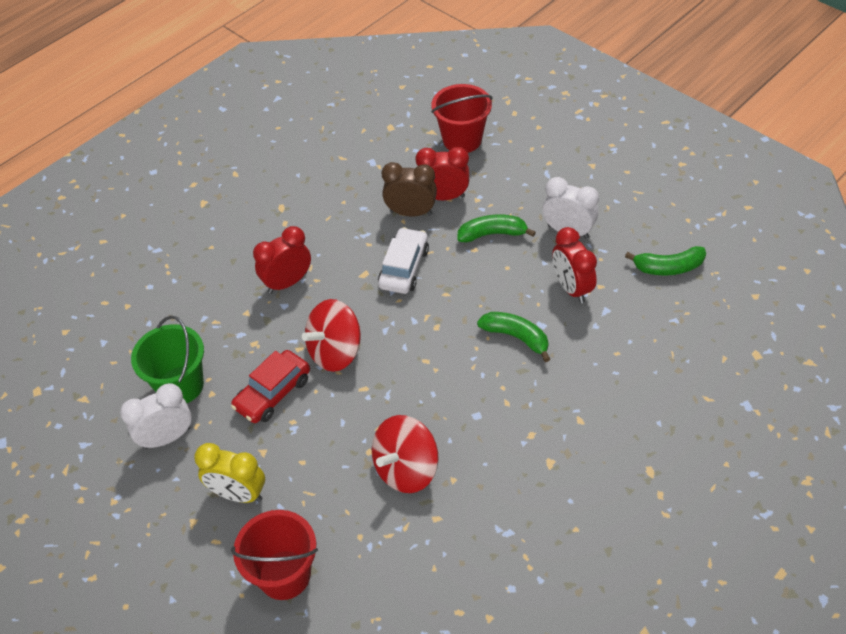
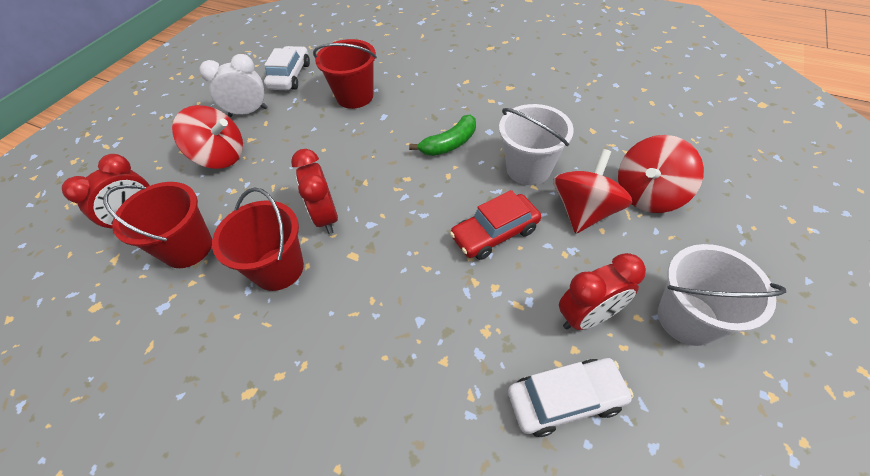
brown clock: [382,162,437,217] = 1 -> none = 0
green banana: [457,214,536,243] [477,312,550,362] [625,246,706,275] = 3 -> [409,115,476,156] = 1
green bucket: [131,316,204,403] = 1 -> none = 0
red bucket: [231,510,318,600] [431,84,492,153] = 2 -> [103,182,212,268] [212,188,304,291] [313,39,377,109] = 3
red spinning top: [302,299,361,372] [372,415,439,493] = 2 -> [172,105,243,169] [553,149,632,233] [618,135,704,213] = 3
white bucket: none = 0 -> [499,104,574,185] [658,244,786,346] = 2
white car: [378,227,429,294] = 1 -> [264,46,310,90] [508,358,633,437] = 2
white clock: [120,383,191,449] [542,177,599,239] = 2 -> [200,54,268,117] = 1
yellow clock: [194,443,265,503] = 1 -> none = 0

